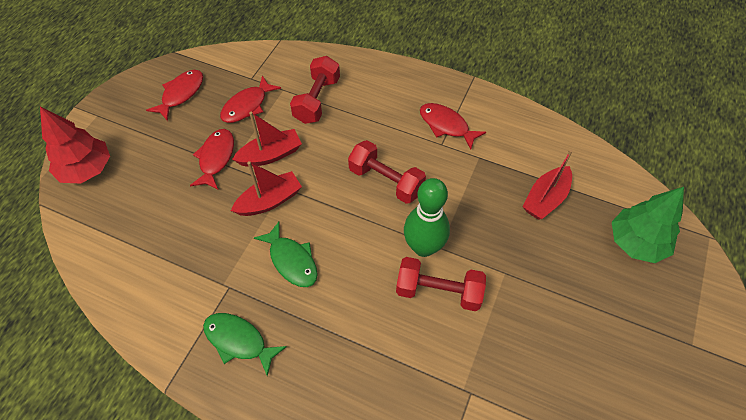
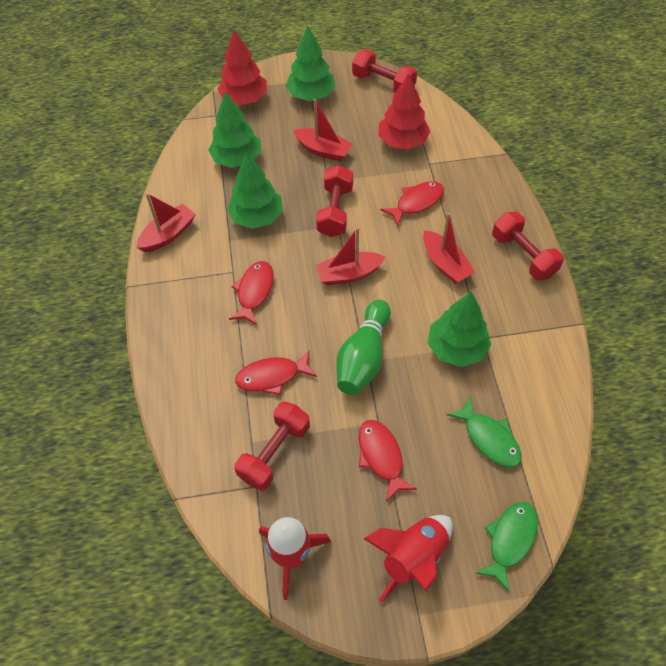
green tree: [612,187,684,263] = 1 -> [208,92,261,168] [227,152,283,229] [286,26,336,101] [428,292,491,367] = 4
red boat: [231,161,302,216] [232,112,302,167] [523,150,573,220] = 3 -> [136,193,196,252] [293,99,353,161] [316,227,385,285] [423,213,475,284] = 4
red dumbbell: [290,56,340,124] [348,140,426,204] [396,257,486,311] = 3 -> [234,402,310,491] [316,165,353,237] [352,49,417,93] [492,212,564,281] = 4
red rocket: none = 0 -> [259,517,331,600] [363,515,453,603] = 2
red tree: [40,106,110,183] = 1 -> [217,30,267,105] [378,73,430,150] = 2

